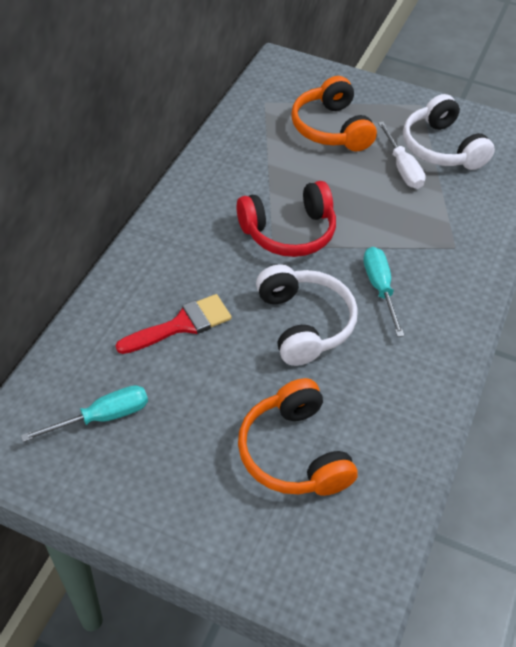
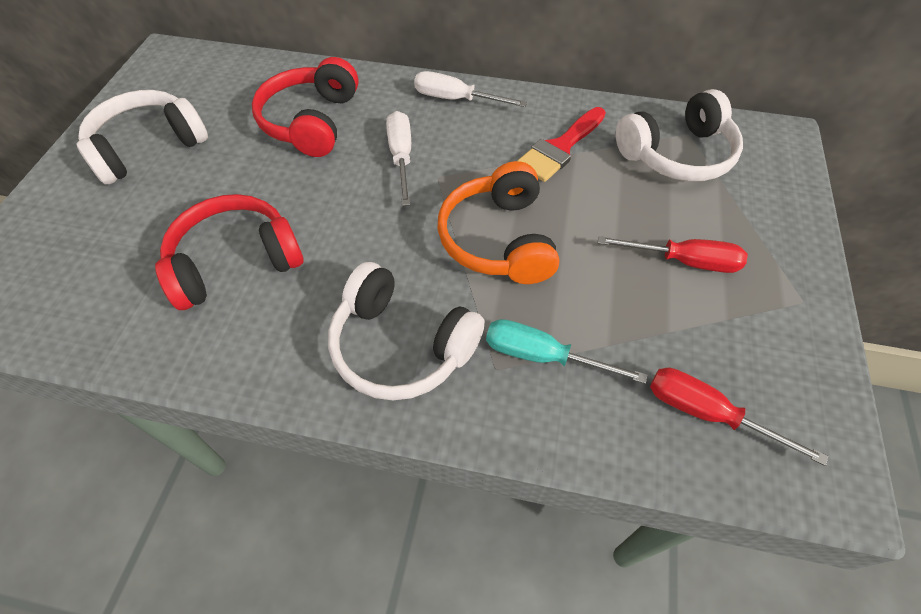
orange headphones: [238,378,358,496] [291,76,377,151] = 2 -> [437,161,559,284] = 1
red headphones: [237,181,336,257] = 1 -> [155,194,303,310] [252,57,359,157] = 2
red screwdriver: none = 0 -> [598,236,748,273] [650,368,828,466] = 2
turquoise screwdriver: [21,385,148,442] [363,247,404,337] = 2 -> [486,319,647,384] = 1
white headphones: [256,264,358,366] [403,94,495,170] = 2 -> [76,90,208,185] [328,262,485,400] [616,89,743,182] = 3
white screwdriver: [378,122,426,189] = 1 -> [386,111,411,206] [414,71,527,107] = 2

